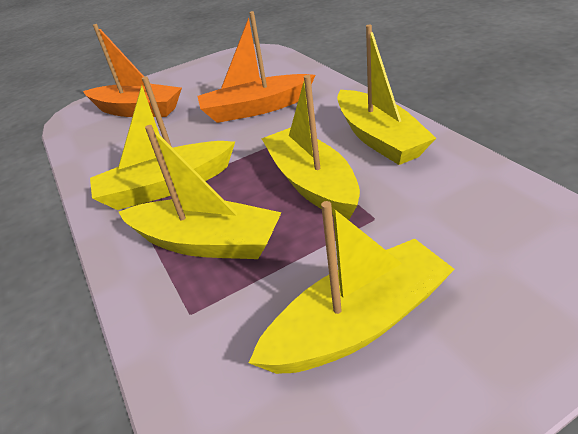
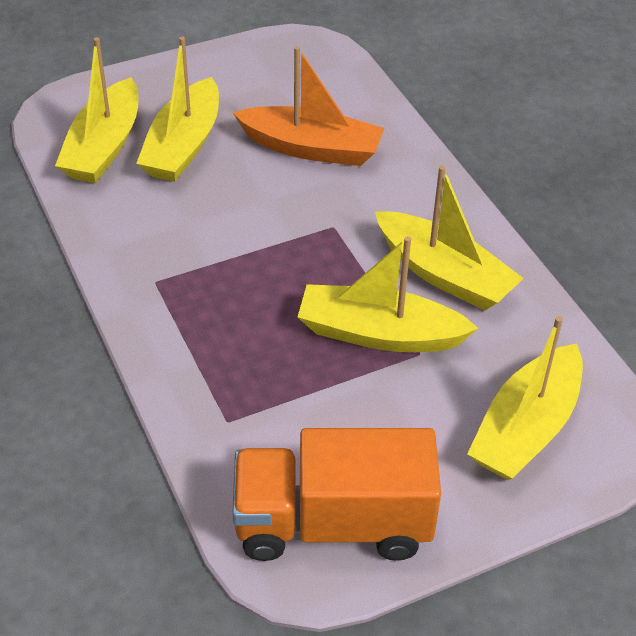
orange boat: [83,24,182,117] [198,11,315,123] = 2 -> [233,46,384,166] = 1
orange truck: none = 0 -> [232,428,441,561] = 1

